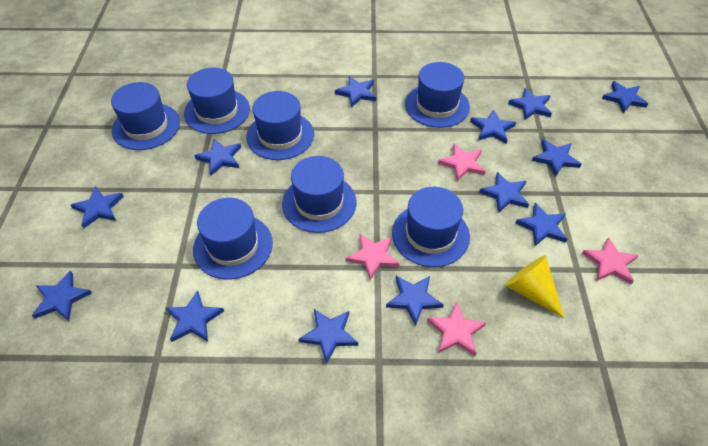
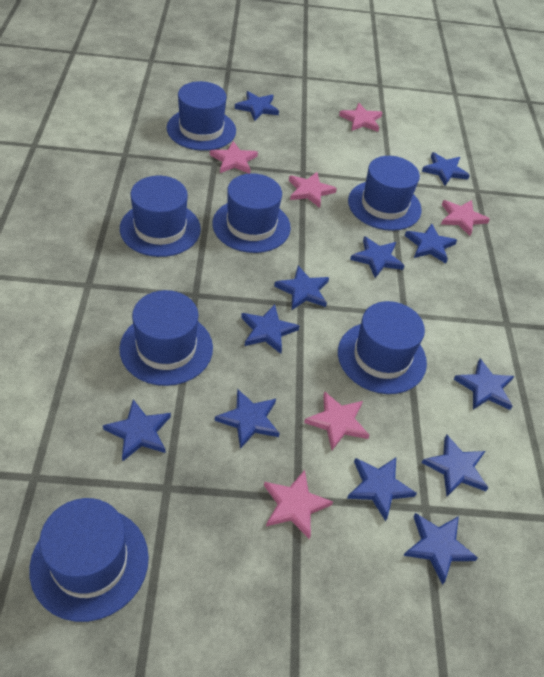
blue star: [32,270,92,321] [70,186,124,229] [166,290,224,342] [195,139,241,176] [299,309,358,364] [335,76,376,108] [386,276,444,326] [470,109,516,144] [479,172,529,213] [508,88,552,120] [516,203,567,246] [532,139,581,176] [602,81,648,113] = 13 -> [103,400,171,461] [215,389,280,449] [235,91,279,121] [241,304,299,354] [274,266,329,310] [347,458,417,521] [350,236,405,278] [404,513,478,585] [405,224,457,263] [422,152,470,185] [422,434,488,496] [454,359,514,410] = 12
pink star: [345,234,399,280] [427,302,486,356] [438,144,485,181] [582,237,639,284] = 4 -> [210,141,258,174] [264,470,333,539] [289,172,337,208] [304,391,370,450] [339,103,383,132] [441,200,490,236] = 6
yellow cone: [505,255,564,318] = 1 -> none = 0

